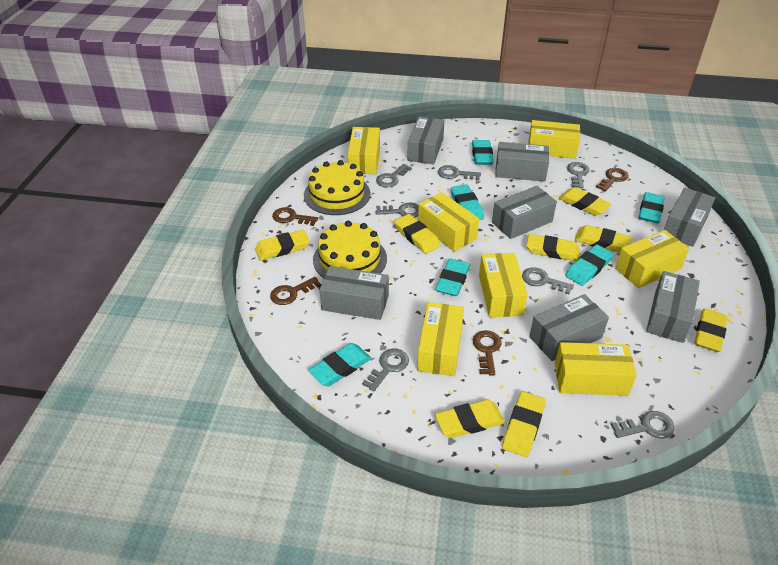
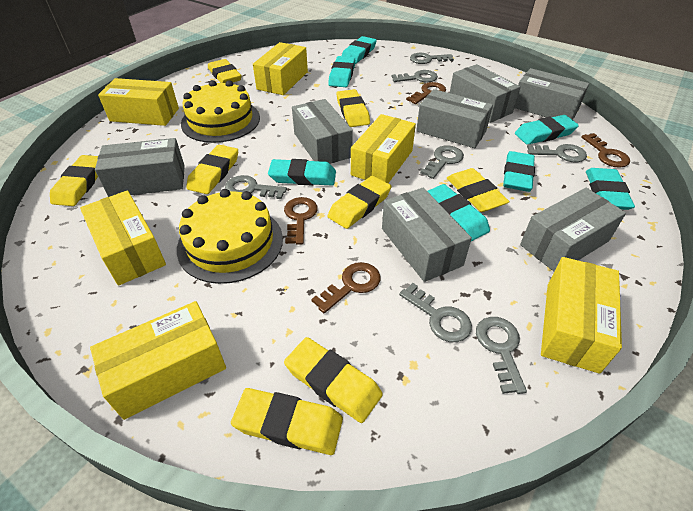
turquoise eraser: [308,343,371,386] [435,259,470,296] [451,184,484,220] [472,140,494,165] [565,244,613,286] [639,192,665,223] = 6 -> [268,159,336,186] [328,56,355,87] [342,36,377,64] [427,184,490,241] [503,151,535,192] [515,115,579,145] [586,168,635,210] = 7
yellow box: [348,127,380,174] [417,302,464,376] [418,192,479,252] [479,253,528,317] [528,120,580,159] [555,342,637,396] [615,230,689,288] = 7 -> [80,191,166,286] [90,301,226,420] [98,78,179,126] [253,42,308,95] [351,114,416,183] [541,257,622,374] = 6

